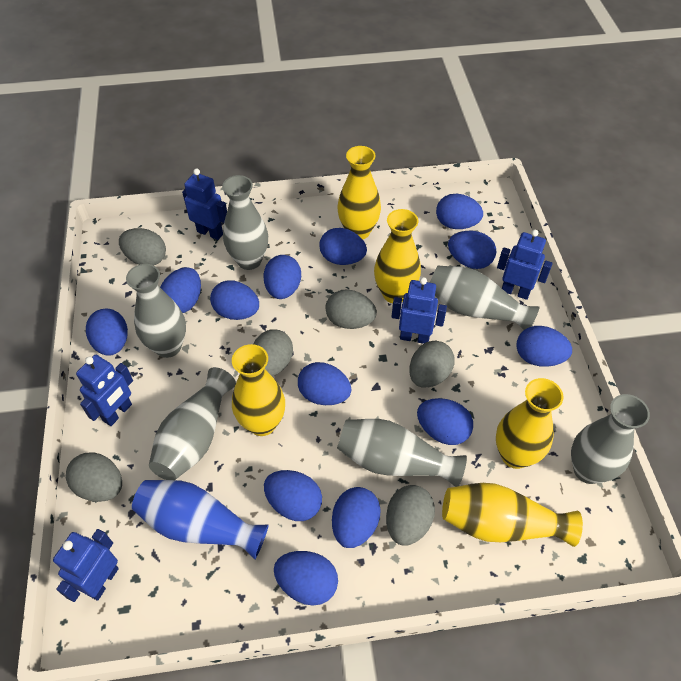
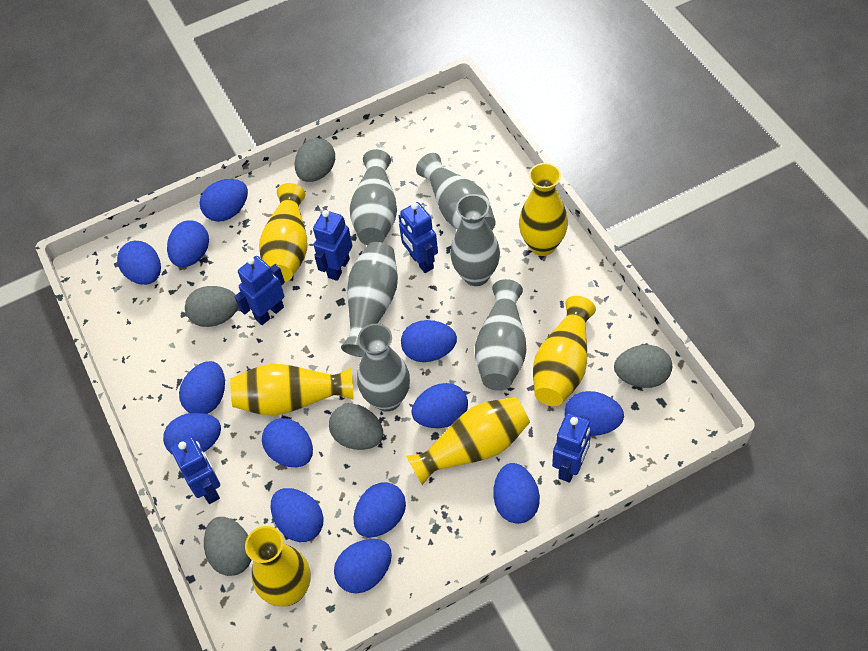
blue vase: [132,480,269,559] = 1 -> none = 0
grey egg: [66,452,122,502] [119,228,166,266] [253,330,293,377] [325,289,377,329] [386,485,435,545] [409,341,455,388] = 6 -> [185,286,238,327] [204,517,251,576] [295,138,335,182] [329,404,383,450] [614,345,672,388] = 5
yellow vase: [232,344,285,436] [337,146,381,239] [374,209,421,303] [442,483,583,547] [496,378,563,469] = 5 -> [230,364,354,416] [245,526,311,607] [259,183,308,282] [406,397,530,485] [519,163,568,256] [533,296,596,406] = 6

